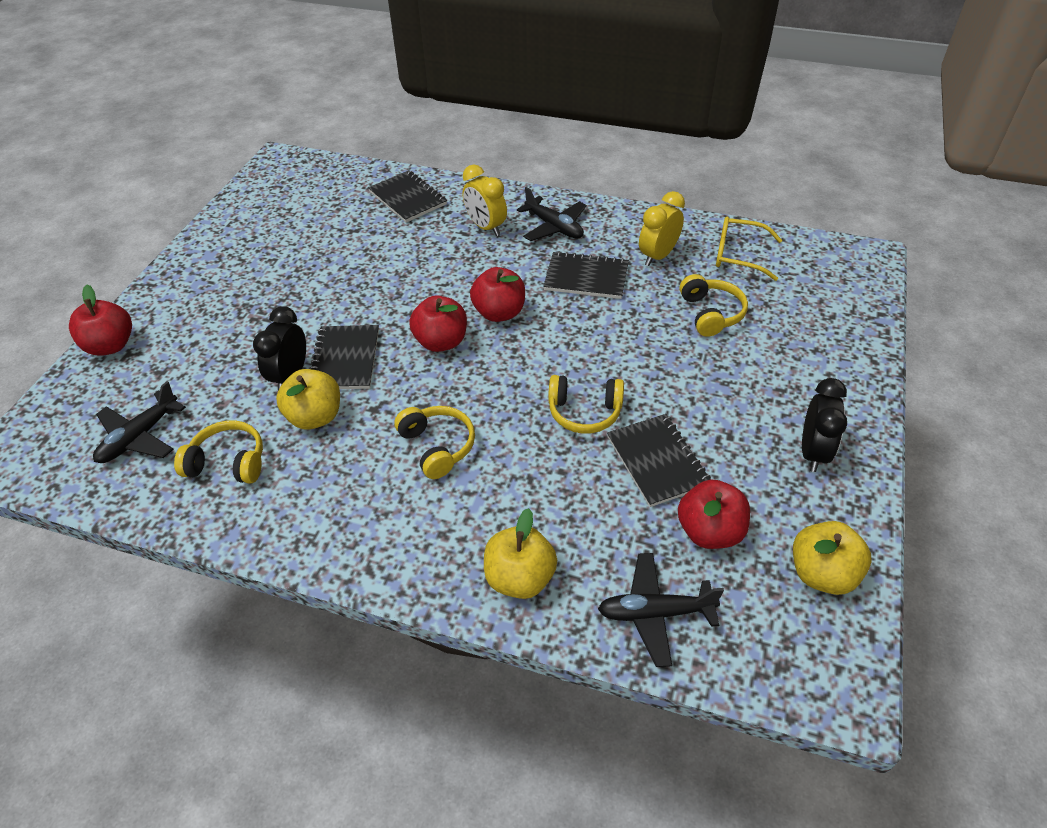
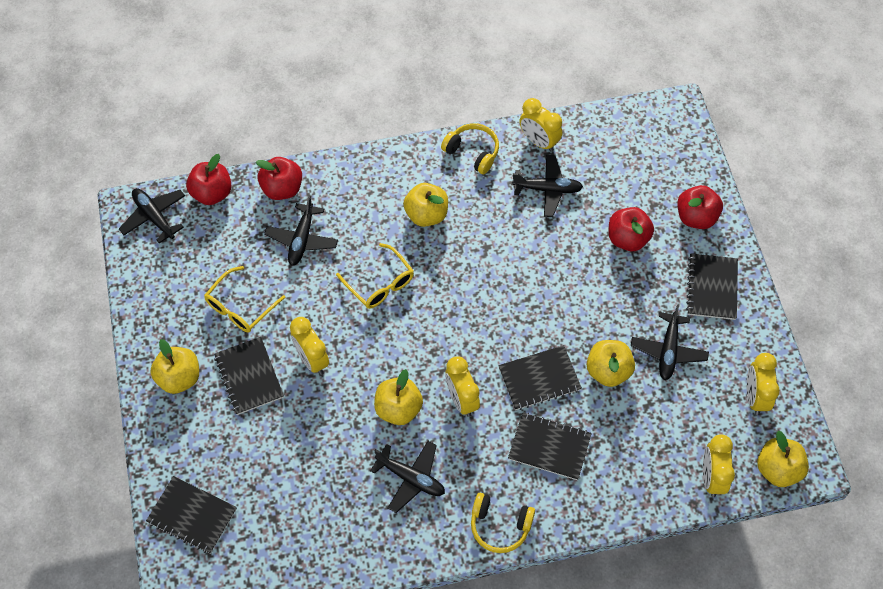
black clock: [253,306,306,391] [802,378,847,472] = 2 -> none = 0
black notebook: [310,325,379,389] [368,170,447,222] [543,251,629,299] [607,414,711,507] = 4 -> [146,476,237,554] [214,337,284,415] [498,345,582,410] [508,413,592,480] [686,253,738,320] = 5
black plane: [93,381,186,463] [517,187,587,241] [598,553,724,667] = 3 -> [119,188,185,243] [264,195,338,266] [370,441,445,513] [512,155,583,217] [631,305,709,380] = 5
yellow apple: [276,369,340,429] [484,508,557,599] [793,521,871,595] = 3 -> [150,339,199,394] [374,369,423,425] [403,183,448,227] [587,340,635,387] [757,431,809,487] = 5
yellow clock: [463,165,507,236] [639,191,685,266] = 2 -> [290,317,329,375] [445,356,480,417] [519,98,562,152] [703,434,735,497] [747,353,780,415] = 5
yellow glasses: [716,216,782,281] = 1 -> [204,266,286,333] [336,243,414,309] = 2
yellow headphones: [174,420,263,483] [394,406,475,479] [548,375,624,434] [680,274,748,337] = 4 -> [441,123,499,174] [471,493,535,553] = 2

